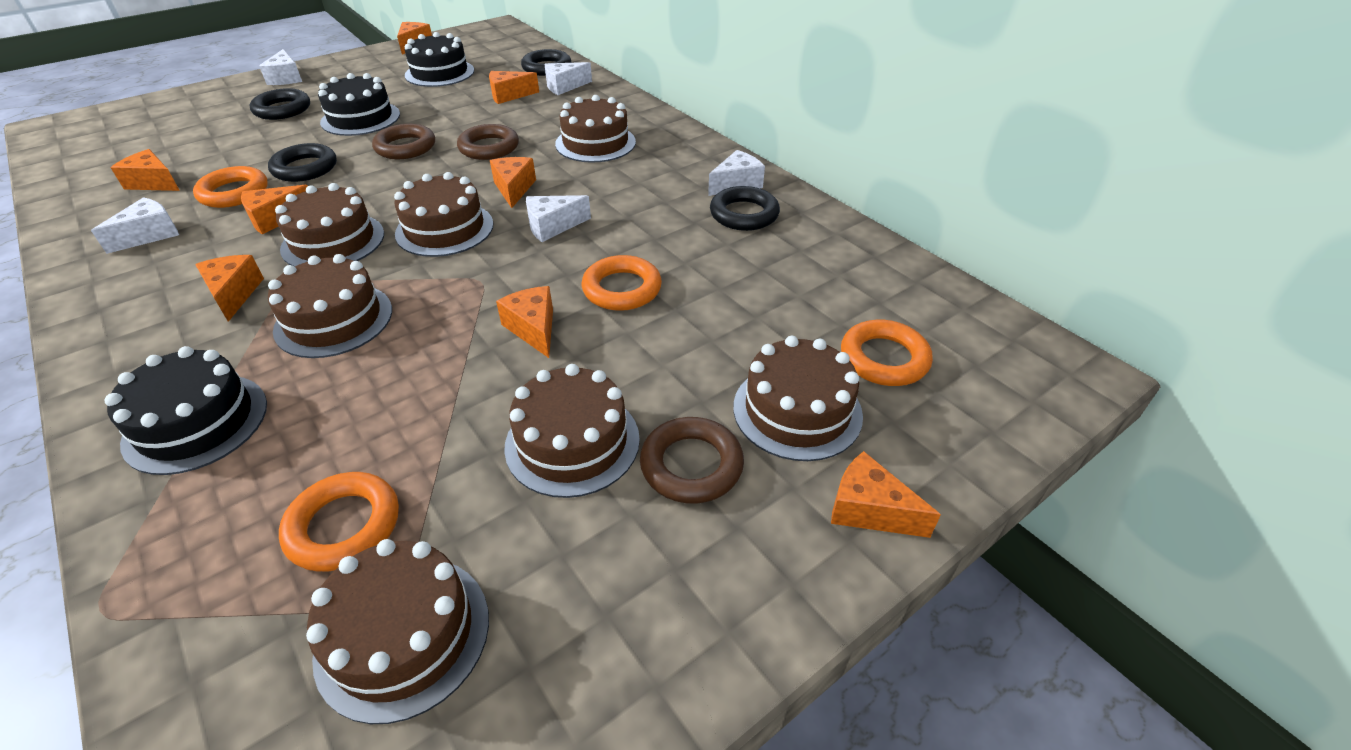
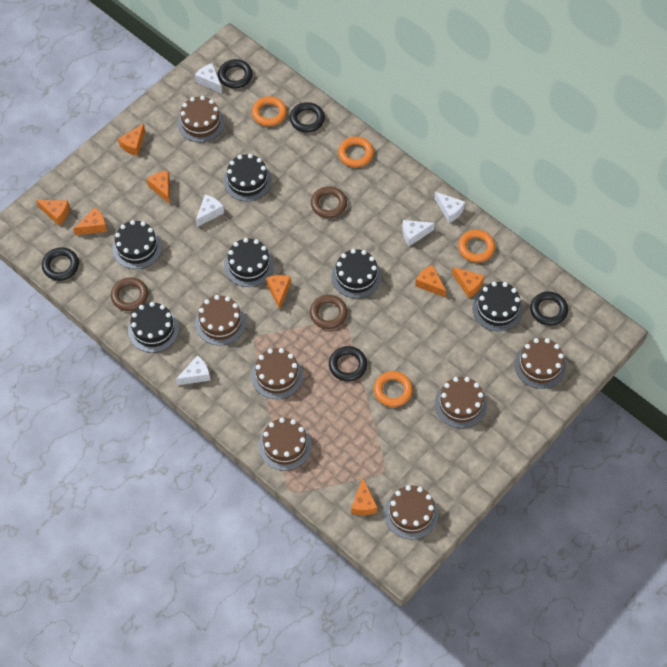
black cake: [105,346,267,475] [318,73,400,136] [405,32,474,87] = 3 -> [112,220,162,269] [128,302,179,353] [224,154,272,201] [224,238,274,287] [331,249,381,298] [472,282,523,331] = 6
black ring: [250,88,310,120] [268,143,337,182] [521,49,571,76] [710,186,780,231] = 4 -> [42,247,79,281] [218,59,253,89] [290,102,325,133] [329,346,367,381] [530,292,568,326] = 5

